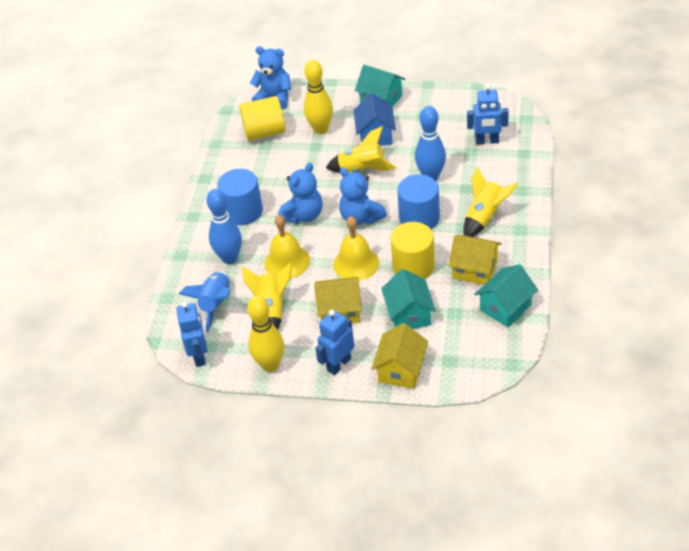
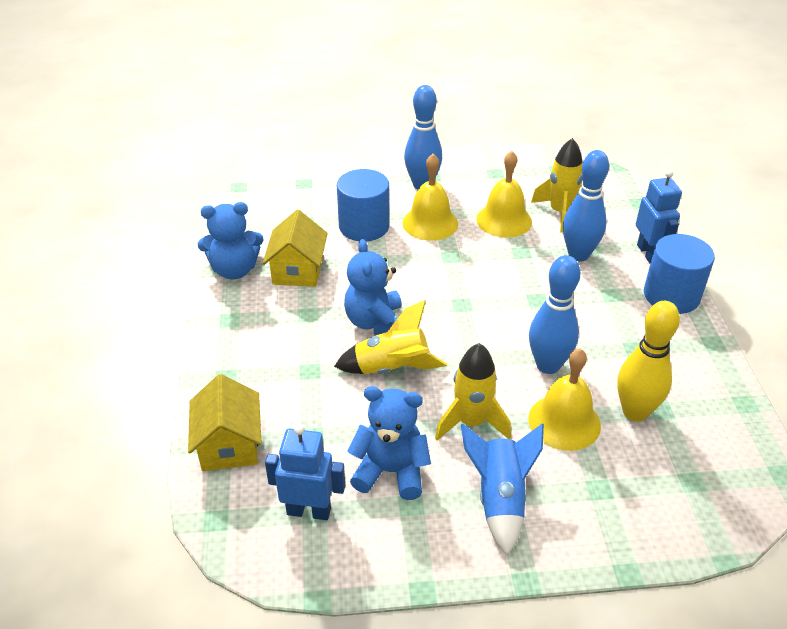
blue bowling pin: [206,189,242,264] [415,106,446,181] = 2 -> [404,85,442,190] [529,255,580,374] [563,150,609,262] = 3
blue house: [353,93,396,146] = 1 -> none = 0
blue robot: [177,302,208,367] [315,310,354,375] [467,84,509,145] = 3 -> [265,424,345,520] [636,170,682,263] = 2
turquoise house: [355,65,405,107] [381,269,436,329] [475,264,538,327] = 3 -> none = 0
yellow bell: [264,215,310,279] [333,216,379,281] = 2 -> [403,154,458,241] [476,151,532,237] [528,348,601,451] = 3
yellow bowling pin: [247,296,284,372] [304,60,333,134] = 2 -> [617,301,680,421] = 1
yellow cylinder: [239,96,285,141] [391,222,435,279] = 2 -> none = 0
yellow house: [314,277,362,323] [371,323,428,389] [448,235,502,285] = 3 -> [188,374,262,471] [263,210,328,287] = 2

